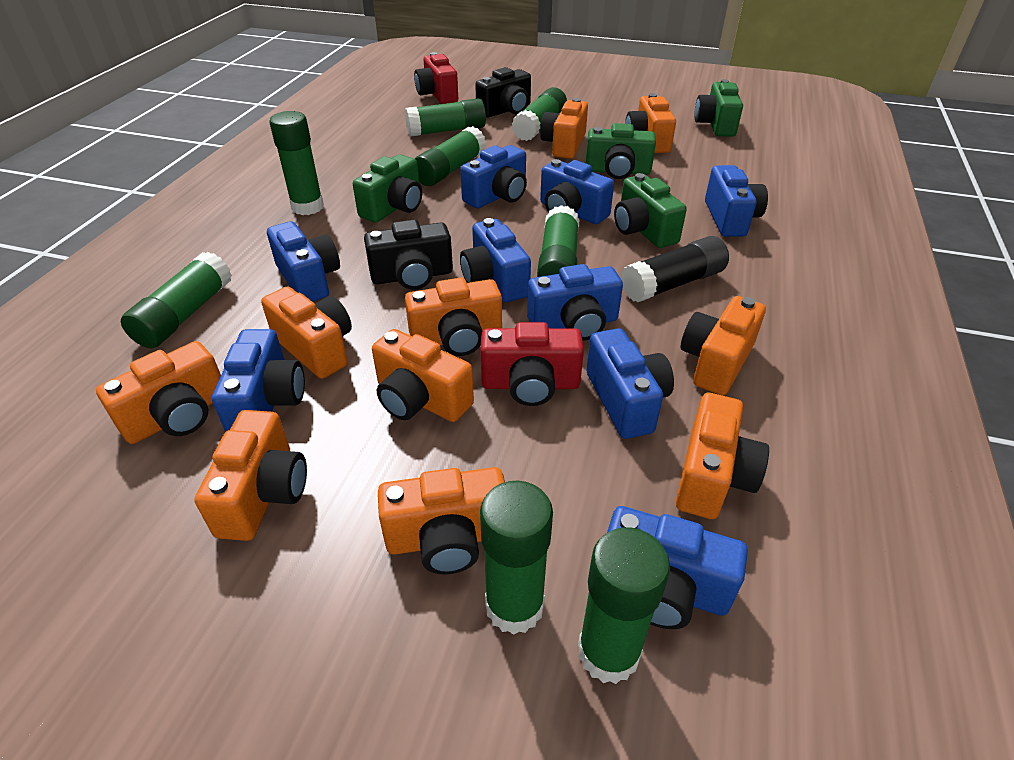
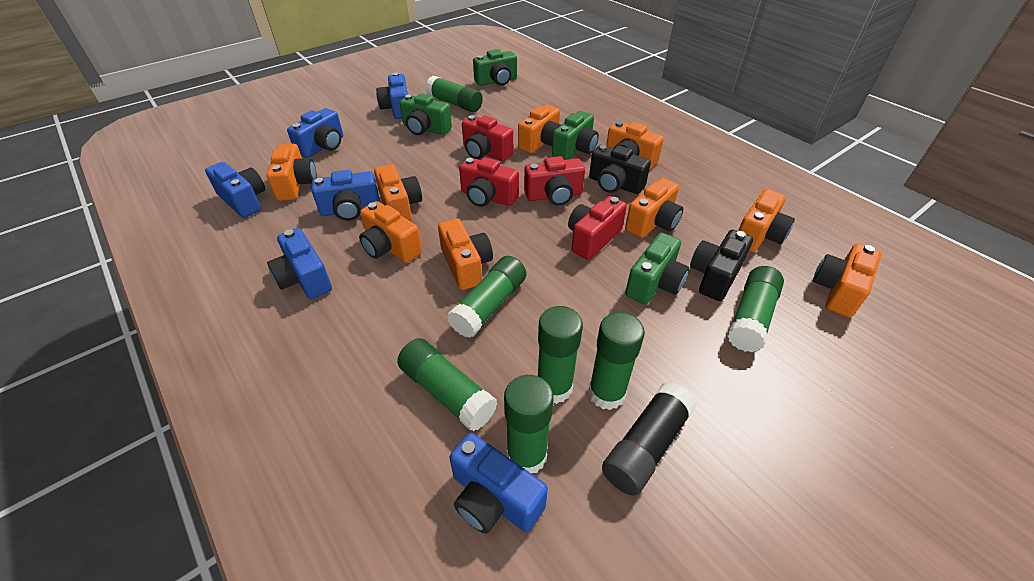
blue camera: [212,329,305,432] [267,221,340,302] [460,145,527,208] [460,218,531,302] [527,264,623,341] [540,159,614,224] [587,328,674,439] [607,506,748,629] [705,165,768,237] = 9 -> [205,162,265,218] [267,228,332,299] [287,108,343,158] [312,170,380,221] [376,72,408,119] [449,433,548,534] = 6
green glue stick: [121,252,232,348] [269,111,324,215] [405,98,486,137] [415,126,486,186] [480,480,553,635] [512,87,567,141] [537,205,580,277] [578,528,670,684] = 8 -> [397,338,497,431] [426,76,483,112] [447,256,526,338] [504,375,554,474] [537,306,583,404] [589,312,645,410] [728,266,784,352] = 7
orange camera: [96,341,221,444] [194,410,307,541] [261,286,352,379] [372,329,474,422] [378,467,505,575] [405,278,502,356] [540,98,588,159] [625,93,676,153] [676,393,769,519] [681,296,766,395] = 10 -> [266,144,317,201] [359,201,422,263] [374,164,422,221] [438,219,493,290] [518,105,561,153] [606,121,664,169] [625,178,683,238] [738,189,795,252] [813,243,881,318] = 9
red camera: [414,52,458,104] [480,322,584,406] = 2 -> [459,157,519,207] [462,115,513,161] [524,156,585,206] [568,196,627,260] = 4

